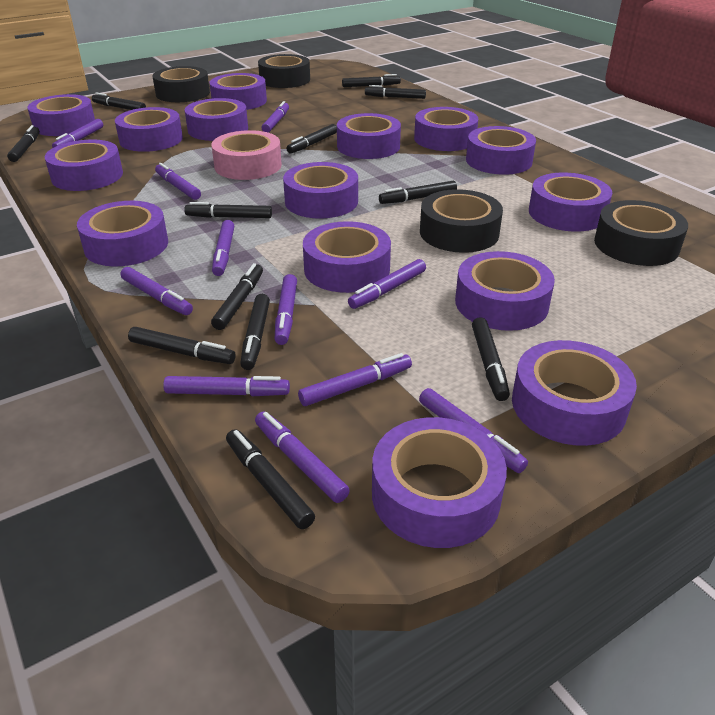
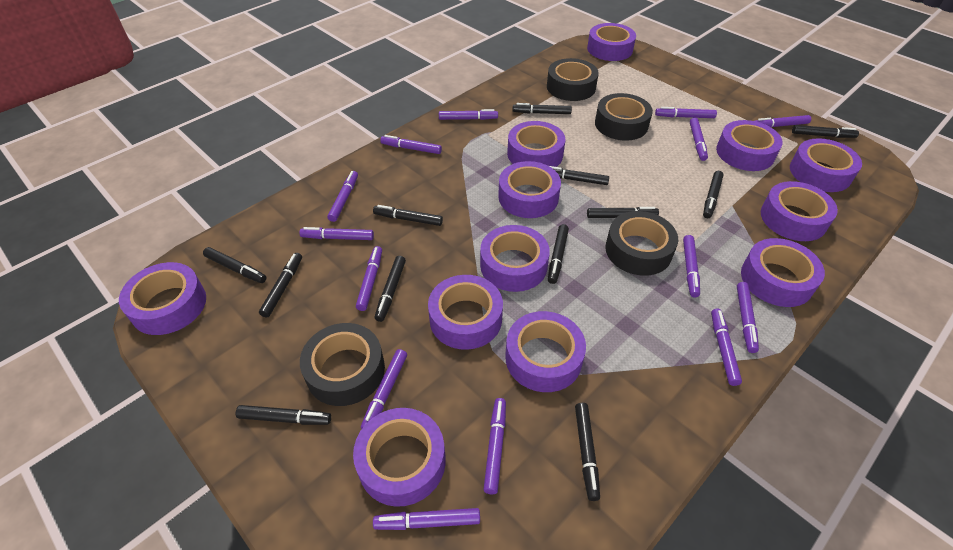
pink tape: [212,130,282,180] = 1 -> none = 0
purple marker: [52,119,103,148] [120,267,193,315] [155,163,201,200] [163,376,290,396] [212,220,234,276] [255,411,350,503] [262,101,289,133] [275,274,297,345] [298,353,412,406] [348,259,426,309] [419,388,528,473] = 11 -> [299,227,374,240] [327,171,358,222] [356,246,382,311] [361,349,407,429] [373,508,480,530] [380,135,442,154] [439,109,498,120] [483,398,506,494] [655,107,717,118] [683,235,700,297] [690,118,708,161] [711,309,742,386] [737,282,759,353] [756,115,811,127] = 14
purple tape: [27,94,95,136] [44,140,123,191] [77,201,168,267] [115,107,183,152] [185,98,248,141] [209,73,267,110] [283,162,358,219] [303,221,391,293] [337,113,401,159] [372,417,507,548] [414,107,478,151] [455,251,555,331] [466,126,536,175] [512,340,637,446] [529,173,612,232] = 15 -> [119,262,206,335] [353,408,446,507] [428,275,503,350] [480,225,550,292] [498,161,561,218] [505,311,586,392] [507,121,565,167] [587,23,636,61] [716,120,783,171] [741,238,825,307] [761,181,838,241] [790,138,862,192] = 12

